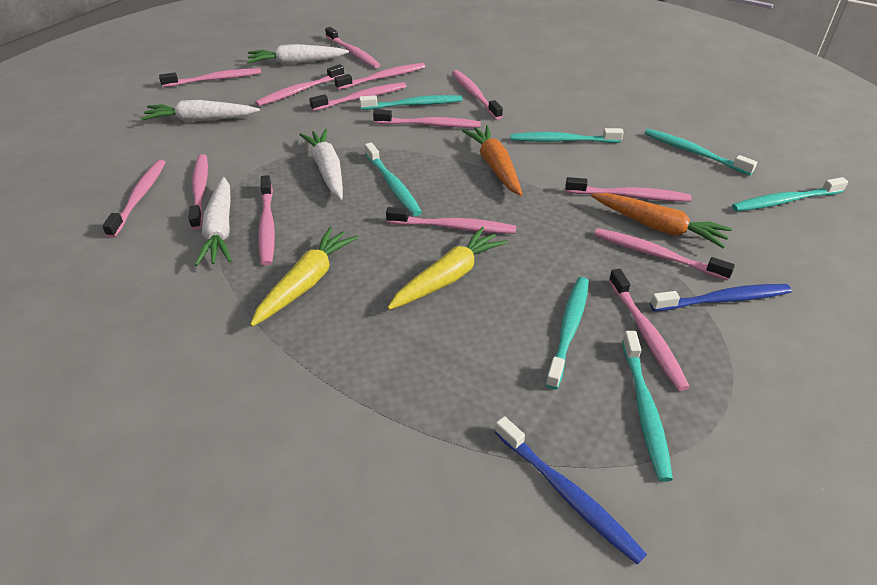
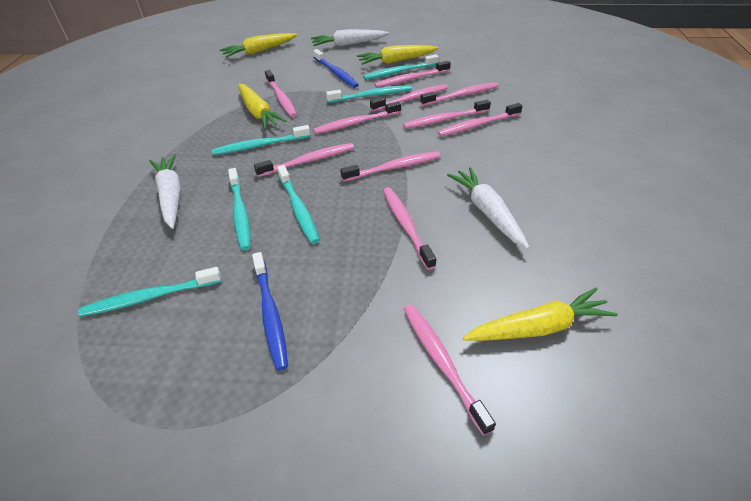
orange carrot: [462,125,523,196] [591,193,732,248] = 2 -> none = 0
pink toothbrush: [102,160,166,238] [159,68,261,87] [188,154,208,230] [255,64,344,106] [258,175,275,266] [309,82,406,111] [325,27,380,68] [334,63,425,90] [373,110,481,128] [386,207,516,234] [452,70,503,120] [565,177,692,202] [594,228,735,281] [609,269,690,391] = 14 -> [254,143,354,177] [265,70,297,117] [313,101,401,134] [340,151,441,182] [370,84,448,112] [374,61,451,88] [383,187,436,270] [403,100,491,129] [404,304,496,436] [420,82,499,106] [437,103,522,136] = 11
turquoise toothbrush: [359,95,462,110] [365,142,422,216] [510,128,624,143] [545,277,589,389] [622,331,673,482] [645,129,757,175] [732,177,848,211] = 7 -> [78,267,222,317] [212,125,310,155] [228,168,251,250] [277,165,320,244] [326,85,412,103] [363,54,439,80] = 6
white carrot: [141,100,260,122] [195,177,232,266] [247,44,349,65] [299,129,343,200] = 4 -> [149,154,180,229] [311,29,389,47] [447,167,530,249] = 3
yellow carrot: [250,227,358,327] [388,227,508,310] = 2 -> [220,33,297,58] [238,84,287,129] [357,45,438,65] [463,288,618,341] = 4

